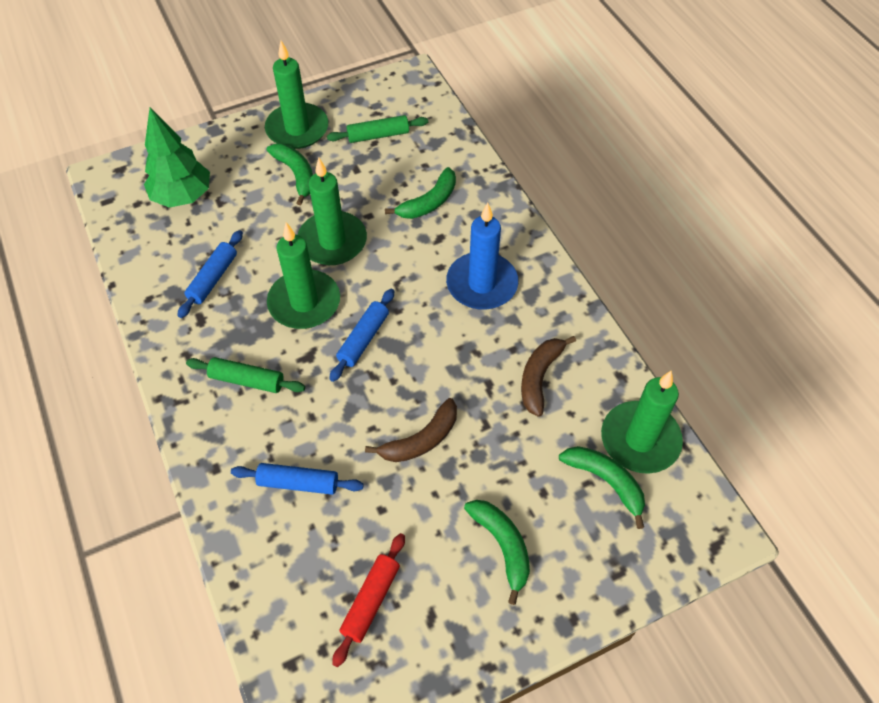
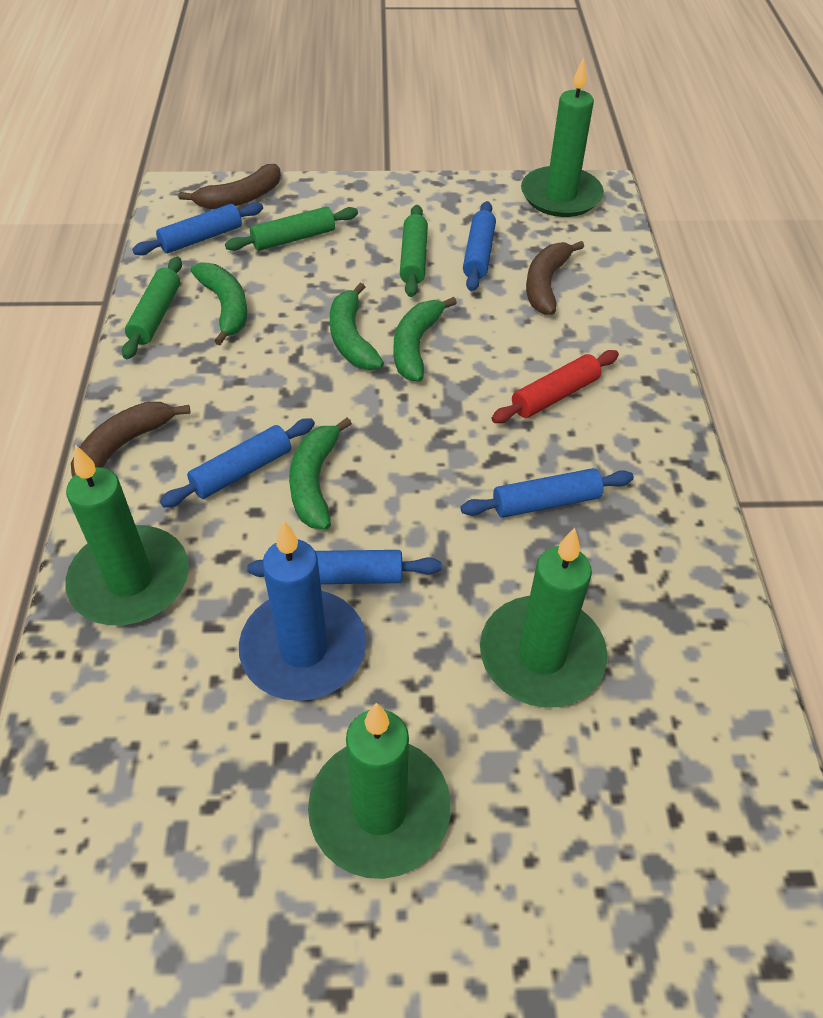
blue rolling pin: [177,230,243,318] [231,463,364,495] [329,289,394,382] = 3 -> [132,202,263,255] [160,419,315,507] [247,550,442,584] [460,468,634,518] [463,201,496,291] = 5
brown banana: [365,398,457,462] [521,336,576,417] = 2 -> [71,402,191,477] [179,164,281,209] [526,241,584,315] = 3
green rolling pin: [186,357,305,393] [327,115,428,143] = 2 -> [122,257,182,359] [225,207,358,251] [400,205,428,297] = 3
green tree: [144,108,210,208] = 1 -> none = 0

